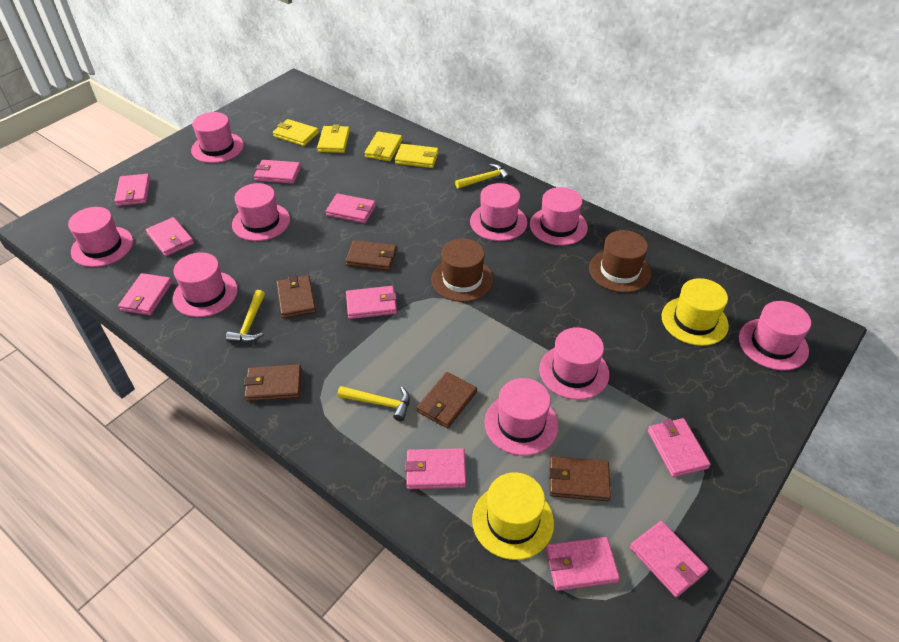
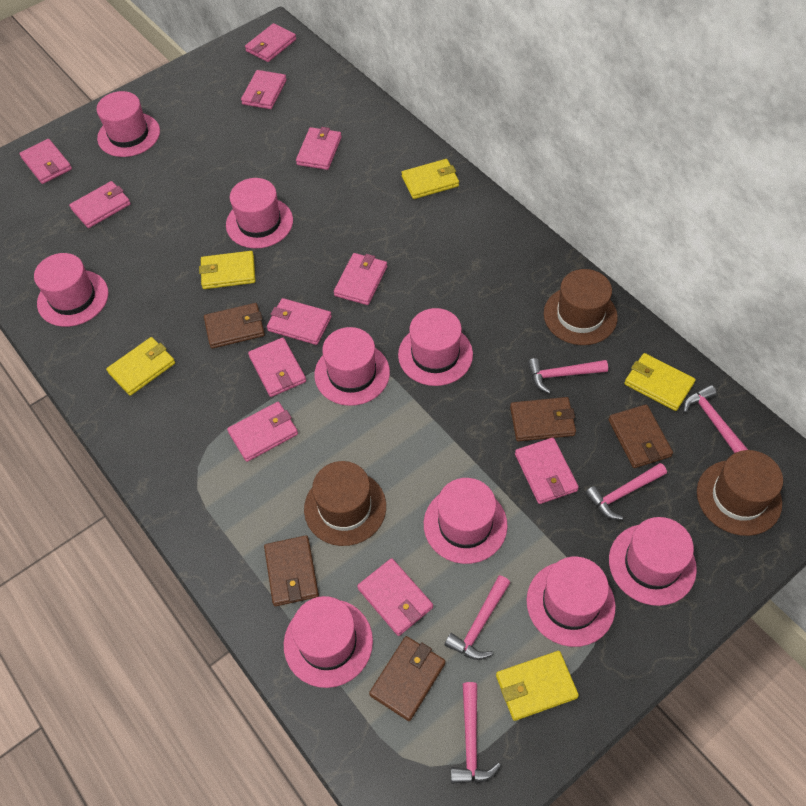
brown hat: [431,239,494,302] [589,230,651,293] = 2 -> [304,461,386,546] [544,269,618,345] [697,450,783,536] = 3
pink hammer: none = 0 -> [445,575,510,660] [451,682,501,784] [528,358,608,393] [585,463,667,520] [683,385,748,453] = 5
pink wallet: [114,174,150,206] [118,273,172,315] [146,217,194,256] [254,160,301,184] [326,193,376,223] [346,286,397,319] [405,448,466,489] [546,537,620,591] [630,521,708,597] [648,418,711,477] = 10 -> [19,139,72,184] [69,181,131,228] [227,402,298,462] [241,70,287,109] [245,23,296,62] [248,337,306,397] [267,298,332,345] [296,127,342,170] [334,253,387,305] [357,558,433,636] [515,438,579,504] = 11
yellow hammer: [226,290,265,342] [337,386,410,421] [455,164,511,189] = 3 -> none = 0
yellow hat: [472,472,554,560] [662,278,729,346] = 2 -> none = 0
yellow wallet: [273,119,319,146] [317,124,350,153] [364,132,402,161] [395,144,439,168] = 4 -> [106,337,175,396] [199,251,255,289] [401,159,459,199] [496,651,579,721] [624,353,696,411] = 5

